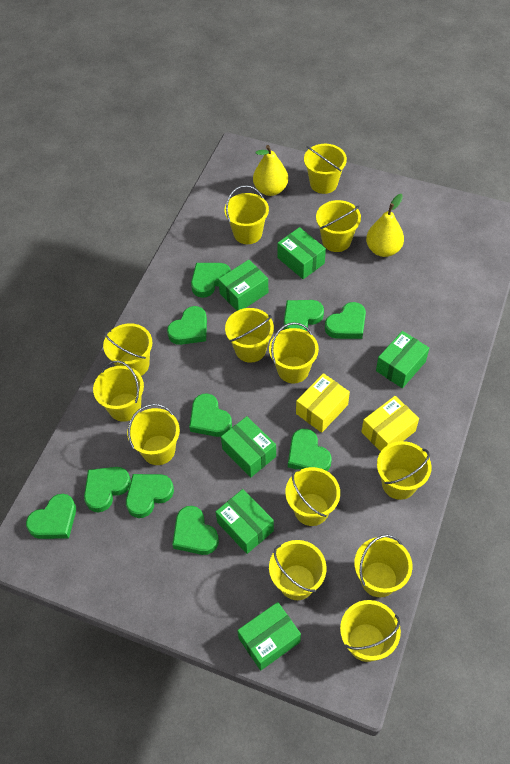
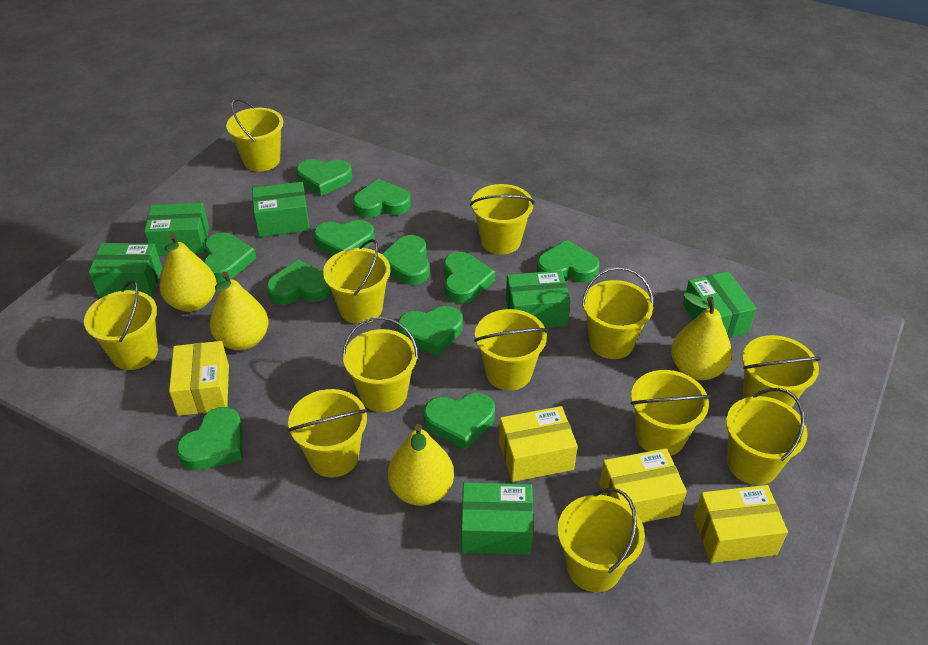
green heart: [26,494,76,539] [84,467,131,512] [126,474,174,518] [167,306,207,345] [172,506,219,555] [189,393,232,437] [191,263,231,298] [284,300,324,331] [288,429,331,471] [325,302,366,339] = 10 -> [176,407,242,470] [204,233,256,282] [266,260,331,305] [296,159,352,196] [314,220,375,256] [353,179,411,218] [382,235,430,285] [398,306,463,356] [423,393,495,450] [444,252,495,304] [537,240,600,283] = 11
yellow box: [296,373,350,433] [362,396,419,451] = 2 -> [169,341,229,416] [499,406,578,482] [599,448,687,523] [694,485,788,563] = 4
yellow bucket: [93,361,144,422] [103,323,152,376] [127,404,180,465] [225,185,269,244] [225,308,274,363] [269,322,319,383] [269,540,327,600] [285,467,340,526] [304,144,347,194] [316,200,361,252] [340,600,401,662] [354,535,412,597] [377,441,432,500] = 13 -> [84,280,158,370] [226,99,283,172] [288,389,368,477] [323,239,390,324] [342,317,418,412] [470,184,534,255] [474,309,548,391] [557,488,645,592] [582,267,654,359] [630,370,711,456] [726,388,808,485] [742,335,821,407] = 12
yellow pear: [253,145,288,196] [366,194,404,257] = 2 -> [160,234,217,312] [210,272,268,351] [388,424,454,506] [671,293,732,380] = 4

